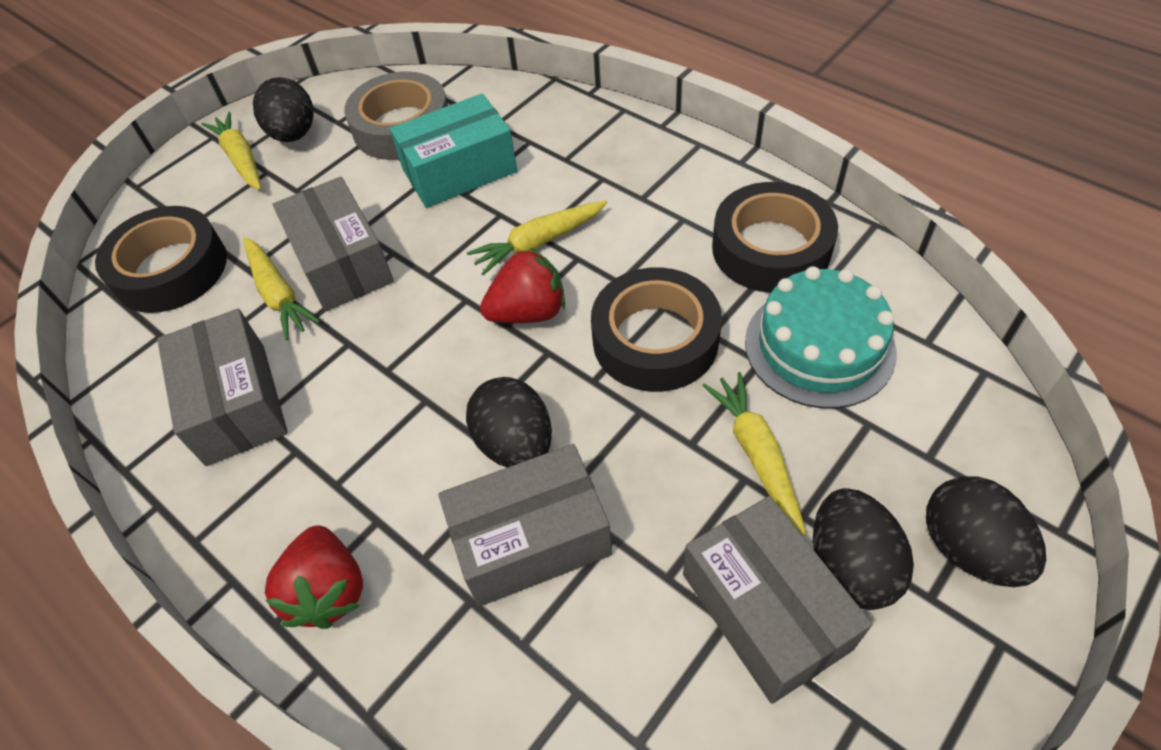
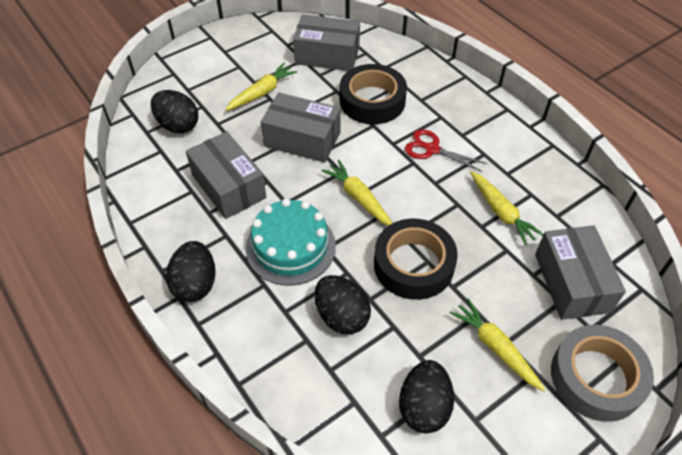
black tape: [95,206,227,313] [591,267,722,392] [712,182,838,293] = 3 -> [340,64,407,124] [374,219,458,300] = 2
red scissors: none = 0 -> [405,129,487,172] = 1
red strawberry: [265,525,363,629] [480,247,565,323] = 2 -> none = 0
turquoise box: [390,93,517,208] = 1 -> none = 0

